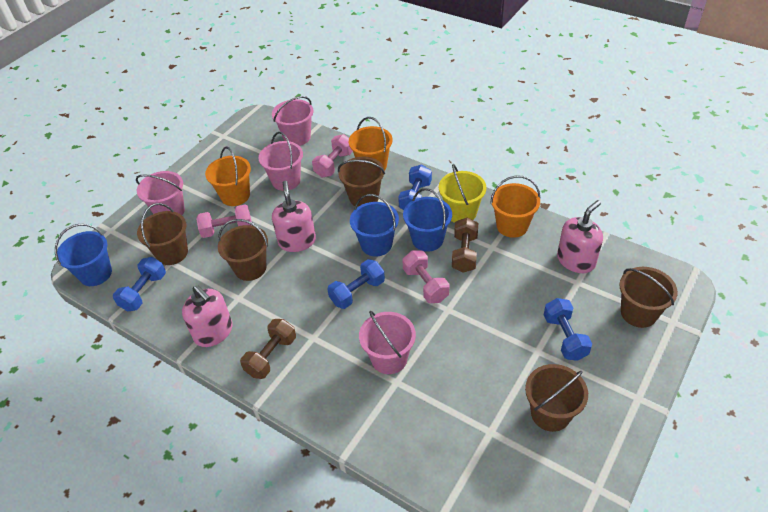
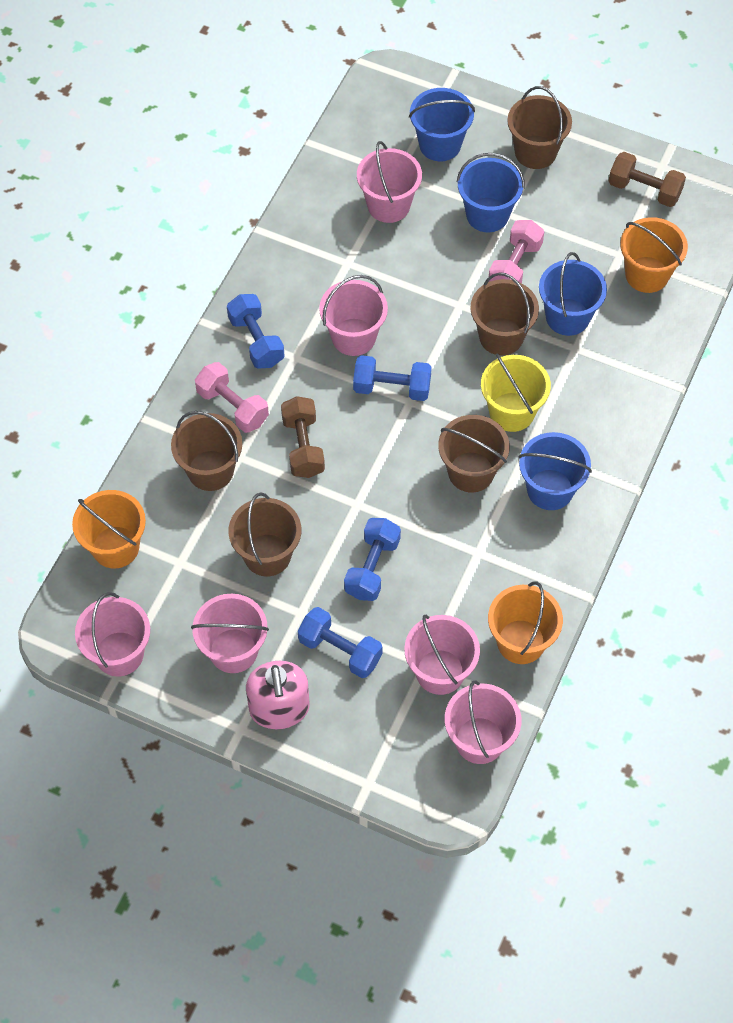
blue bucket: [55,224,112,286] [350,194,399,257] [403,188,452,252] = 3 -> [409,88,475,161] [457,153,525,232] [518,432,592,510] [539,252,607,336] = 4
pink bucket: [136,171,185,215] [258,132,303,191] [272,96,313,146] [359,311,416,374] = 4 -> [75,592,150,676] [191,594,269,673] [319,275,388,356] [357,141,422,223] [404,615,480,695] [445,681,522,764] = 6
pink dumbbell: [196,205,252,238] [312,134,353,177] [402,251,449,303] = 3 -> [195,362,269,433] [489,220,544,283] = 2
pink soap dispenser: [182,285,233,347] [272,181,316,252] [557,200,603,273] = 3 -> [246,661,309,729] = 1

